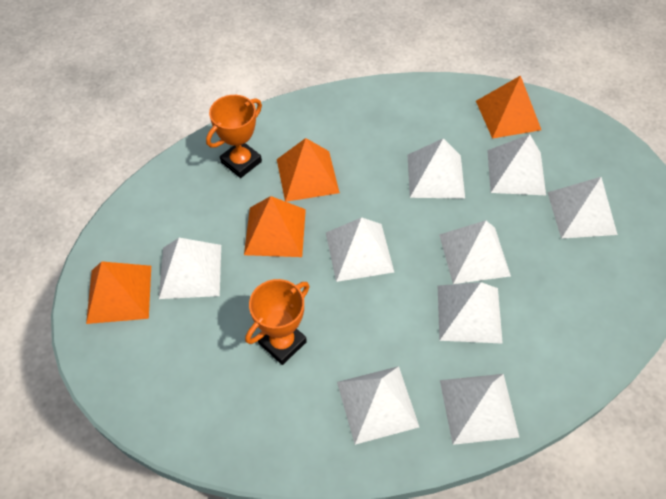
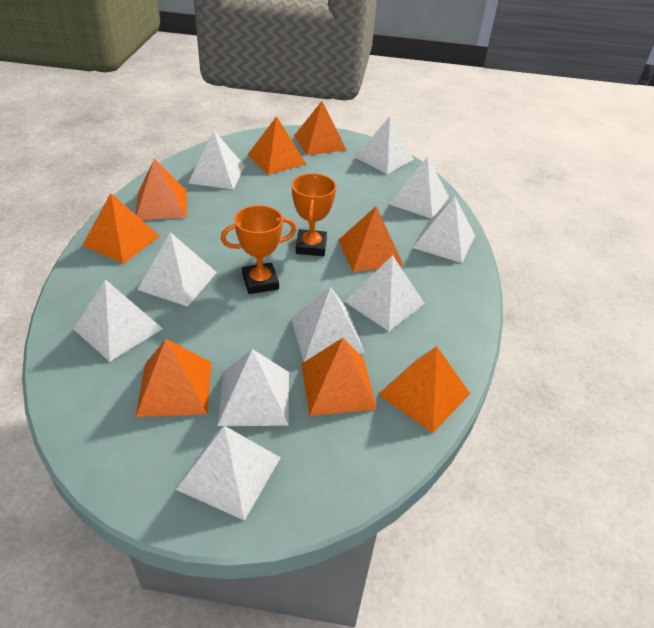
orange pyramid: [86,261,151,324] [244,196,306,257] [277,138,340,202] [476,75,541,139] = 4 -> [82,193,160,264] [136,159,187,220] [136,339,211,417] [248,116,306,175] [294,101,346,155] [301,338,377,416] [338,206,404,272] [378,346,470,433] = 8
white pyramid: [159,238,221,299] [326,217,394,282] [337,366,419,445] [408,138,465,198] [438,282,503,344] [439,220,511,284] [440,374,520,445] [487,134,546,195] [547,177,618,239] = 9 -> [73,279,163,362] [137,232,217,307] [176,426,281,521] [188,130,245,189] [217,349,289,426] [291,287,365,362] [345,255,425,331] [355,116,414,174] [389,156,449,219] [412,196,475,263] = 10

